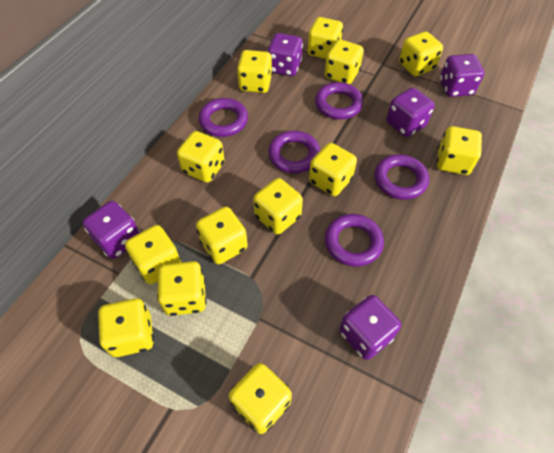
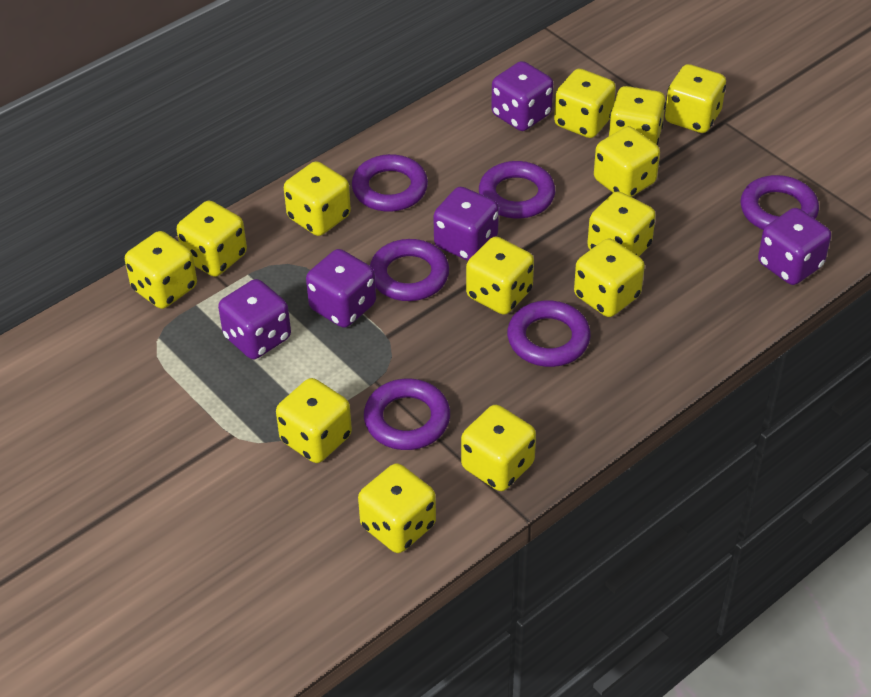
purple ring: [198,98,248,137] [268,131,320,173] [315,82,363,120] [325,214,384,267] [375,154,429,200] = 5 -> [352,154,428,212] [364,379,450,450] [370,239,449,301] [479,161,555,219] [507,300,591,367] [741,175,819,230] = 6

